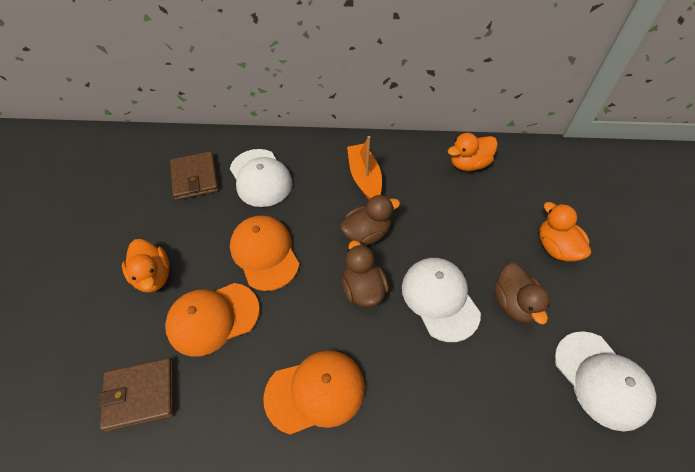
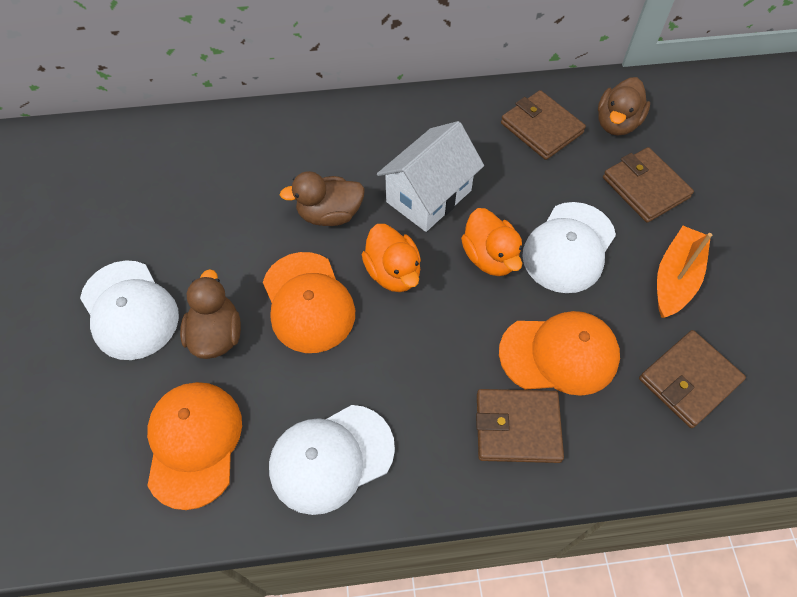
brown wallet: [98,358,174,432] [170,151,219,200] = 2 -> [476,389,564,463] [501,90,586,160] [603,147,694,223] [639,330,746,428] = 4
orange duck: [122,239,170,293] [448,133,498,171] [539,202,591,261] = 3 -> [362,224,421,292] [461,208,523,276] = 2
white house: none = 0 -> [377,121,484,232] = 1

